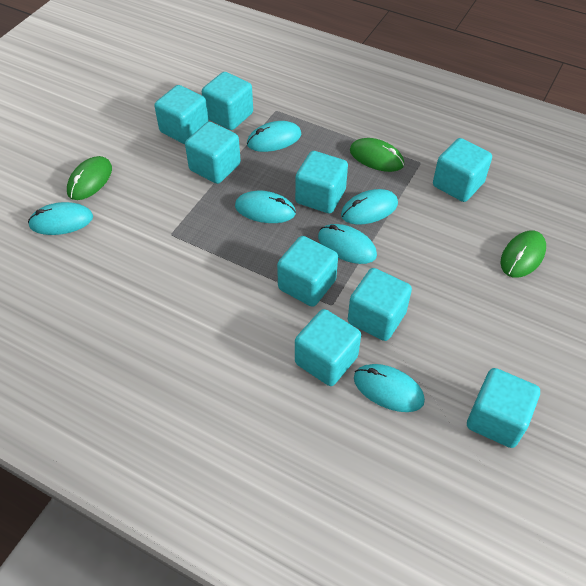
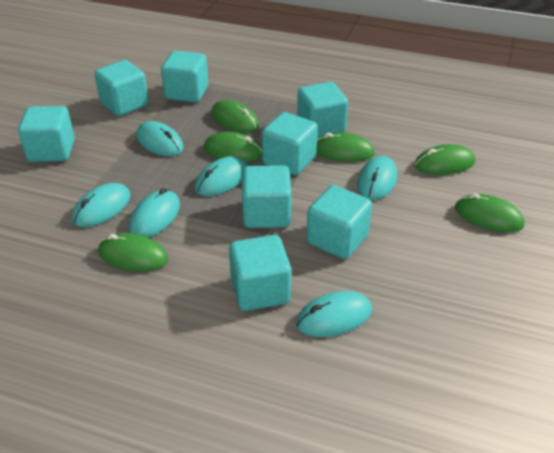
green mouse: [67,156,112,200] [350,138,404,172] [501,230,546,278] = 3 -> [98,233,168,272] [204,132,262,162] [211,100,259,132] [317,132,375,162] [414,144,475,175] [455,193,524,233] = 6
turquoise cube: [154,85,209,144] [185,122,241,184] [202,72,253,130] [277,236,338,307] [295,151,348,213] [295,309,361,386] [348,268,412,341] [433,138,492,202] [467,368,540,448] = 9 -> [18,106,75,162] [94,60,149,116] [161,51,208,102] [229,235,291,311] [242,165,291,228] [262,112,318,175] [297,82,348,138] [307,185,372,259] = 8

